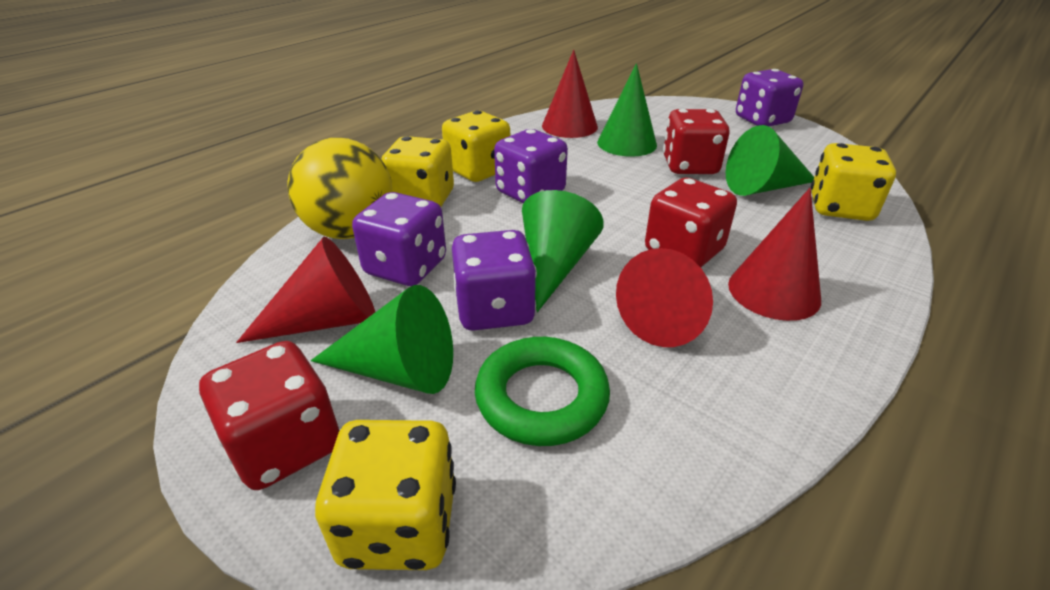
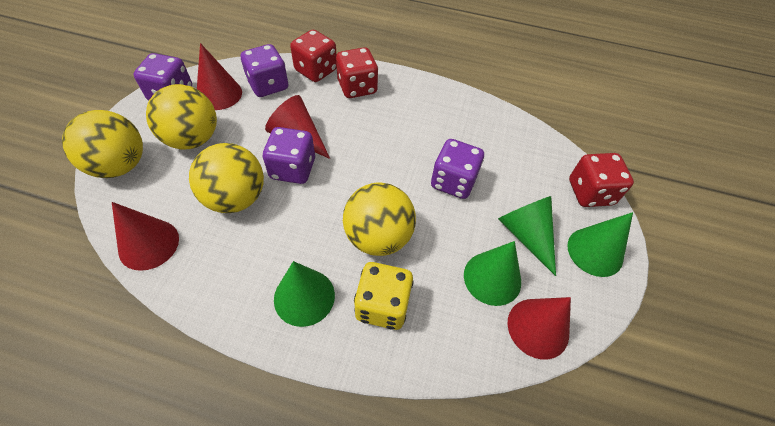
green ring: [475,337,610,446] = 1 -> none = 0
yellow ball: [288,138,393,239] = 1 -> [62,110,143,178] [146,84,217,149] [189,143,264,213] [343,182,416,256] = 4
yellow dice: [315,420,456,570] [382,136,454,207] [442,111,510,182] [811,143,896,221] = 4 -> [354,262,414,330] = 1

